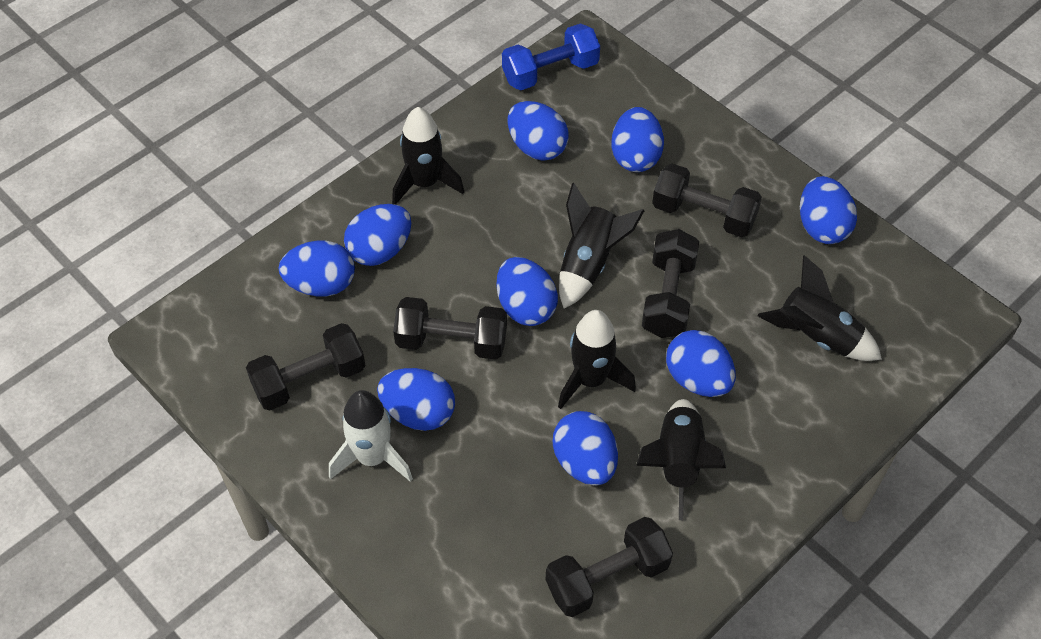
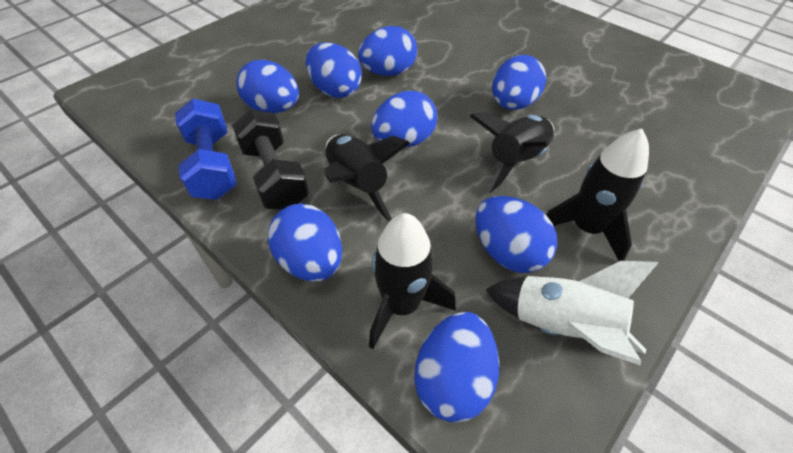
black dumbbell: [246,323,365,410] [393,297,507,360] [546,517,673,617] [642,229,699,338] [652,164,762,237] = 5 -> [232,109,309,209] = 1
black rocket: [392,107,464,205] [558,310,636,409] [559,183,644,308] [636,399,726,520] [758,255,882,361] = 5 -> [324,134,410,222] [369,213,456,349] [470,112,554,194] [546,129,649,261] = 4
blue egg: [278,241,355,297] [344,204,411,266] [377,368,455,431] [496,257,558,326] [508,101,569,161] [553,411,618,486] [611,107,664,172] [666,330,736,397] [800,176,857,244] = 9 -> [236,60,299,113] [268,204,342,281] [306,42,362,98] [358,26,417,76] [371,91,437,147] [414,312,499,423] [475,196,557,273] [492,55,546,110] = 8

